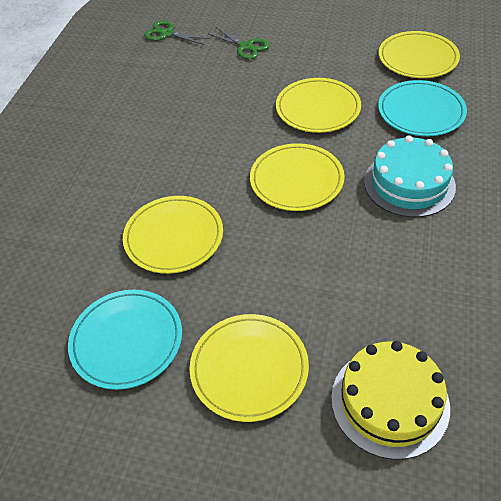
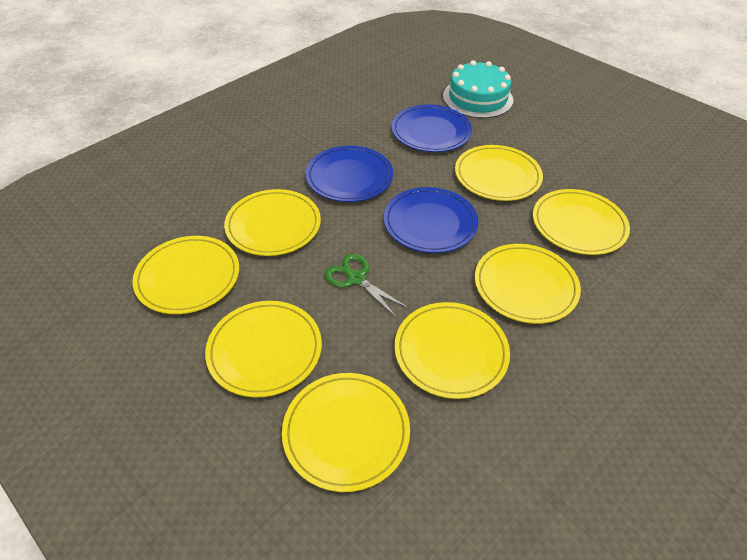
blue plate: none = 0 -> [306,146,393,202] [384,187,479,253] [392,104,472,152] = 3
green scissors: [144,21,210,45] [207,27,270,59] = 2 -> [325,254,409,318] = 1
turquoise plate: [68,290,182,390] [378,80,467,136] = 2 -> none = 0
yellow cake: [331,341,450,460] = 1 -> none = 0
yellow plate: [123,196,223,274] [189,314,309,422] [250,143,345,211] [276,78,361,133] [379,31,460,78] = 5 -> [132,236,239,314] [205,301,322,398] [224,189,321,256] [282,373,410,492] [395,302,510,399] [455,145,543,201] [475,244,581,324] [533,189,630,255] = 8

